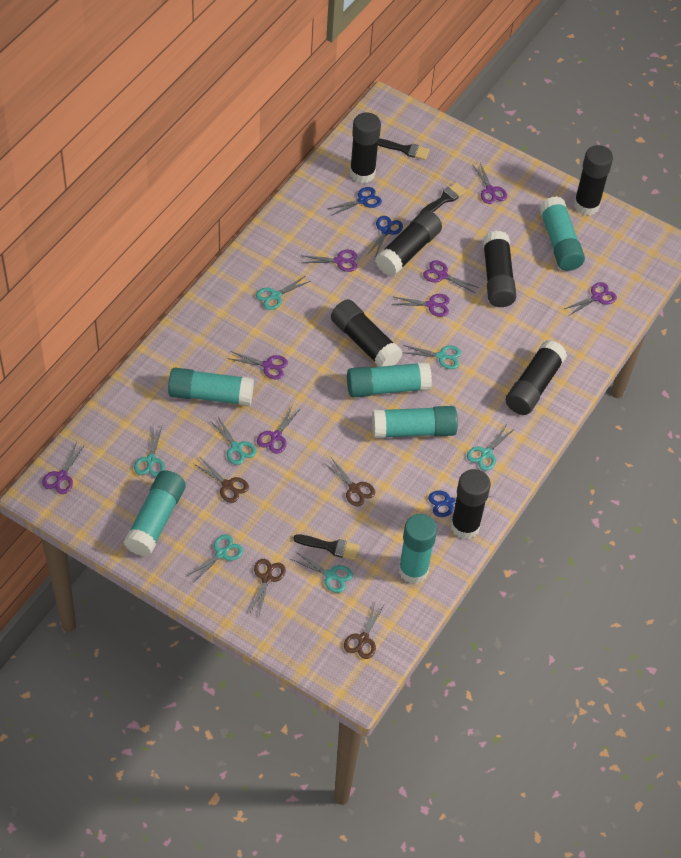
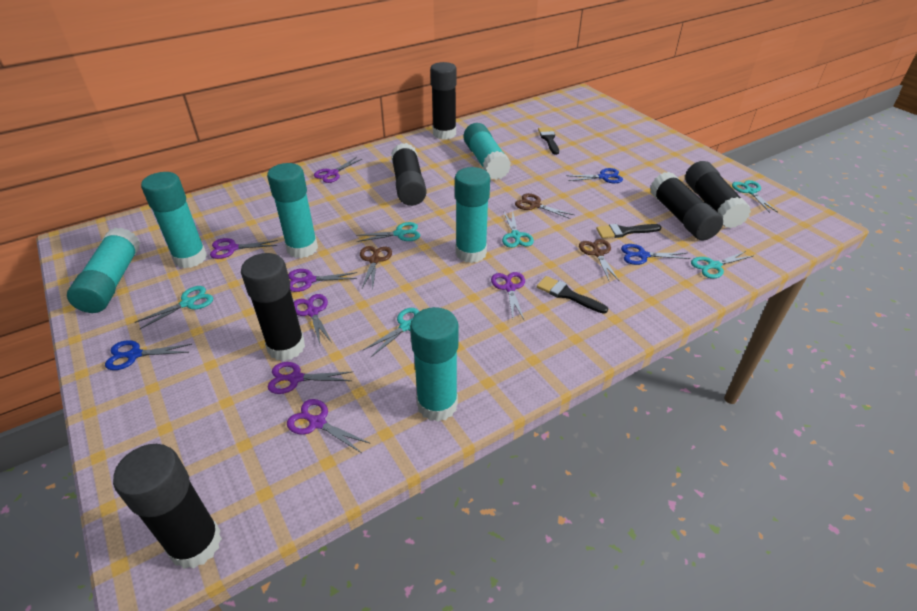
black glue stick: [331,299,403,367] [350,112,381,183] [375,210,442,277] [450,469,491,539] [483,231,516,307] [506,340,567,415] [574,145,613,215] = 7 -> [113,444,222,569] [241,253,305,361] [391,143,426,206] [430,62,457,140] [650,172,723,240] [685,161,751,228] = 6
brown scissors: [193,458,249,503] [249,559,286,615] [324,459,375,506] [344,603,384,659] = 4 -> [360,246,392,289] [515,193,574,219] [579,239,619,281] = 3
purple scissors: [42,442,85,494] [230,351,288,379] [257,405,301,454] [301,250,357,272] [392,294,450,317] [423,260,479,293] [472,163,507,204] [565,282,617,315] = 8 -> [210,238,278,259] [268,362,352,394] [287,399,371,453] [288,269,357,292] [294,294,332,344] [314,157,362,183] [491,272,525,319] = 7
turquoise scissors: [134,427,165,477] [187,534,243,583] [209,417,256,465] [256,276,310,310] [291,551,353,593] [402,345,461,369] [467,426,514,471] = 7 -> [135,286,213,329] [356,222,420,242] [363,308,419,357] [502,210,534,248] [691,251,753,279] [732,180,778,213] = 6

